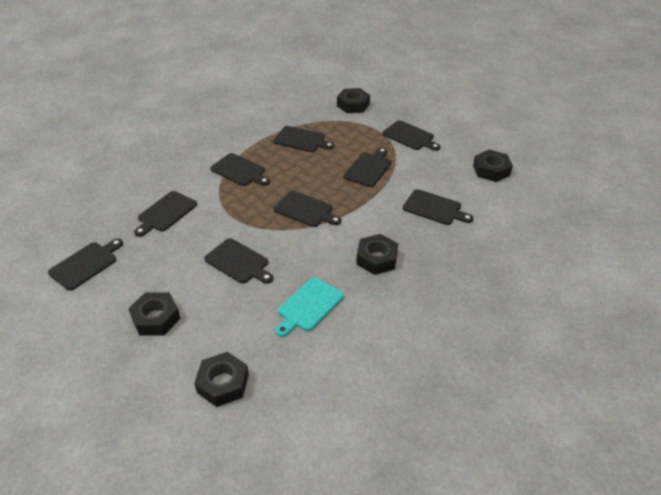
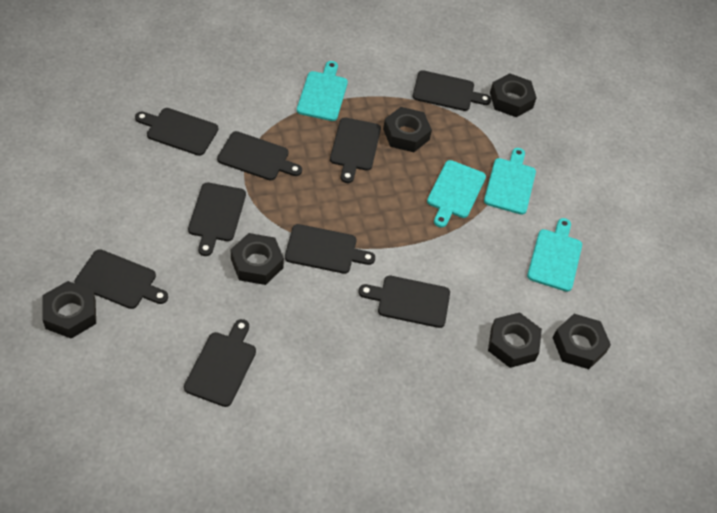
black nut: [128,292,181,336] [194,352,249,407] [337,88,370,113] [356,234,398,275] [473,150,513,182] = 5 -> [42,281,96,339] [231,233,284,285] [383,107,432,152] [488,312,542,368] [490,73,537,117] [553,314,611,369] = 6
turquoise cutting board: [276,277,344,337] = 1 -> [297,61,348,121] [427,160,486,227] [484,148,536,215] [527,218,582,292] = 4

